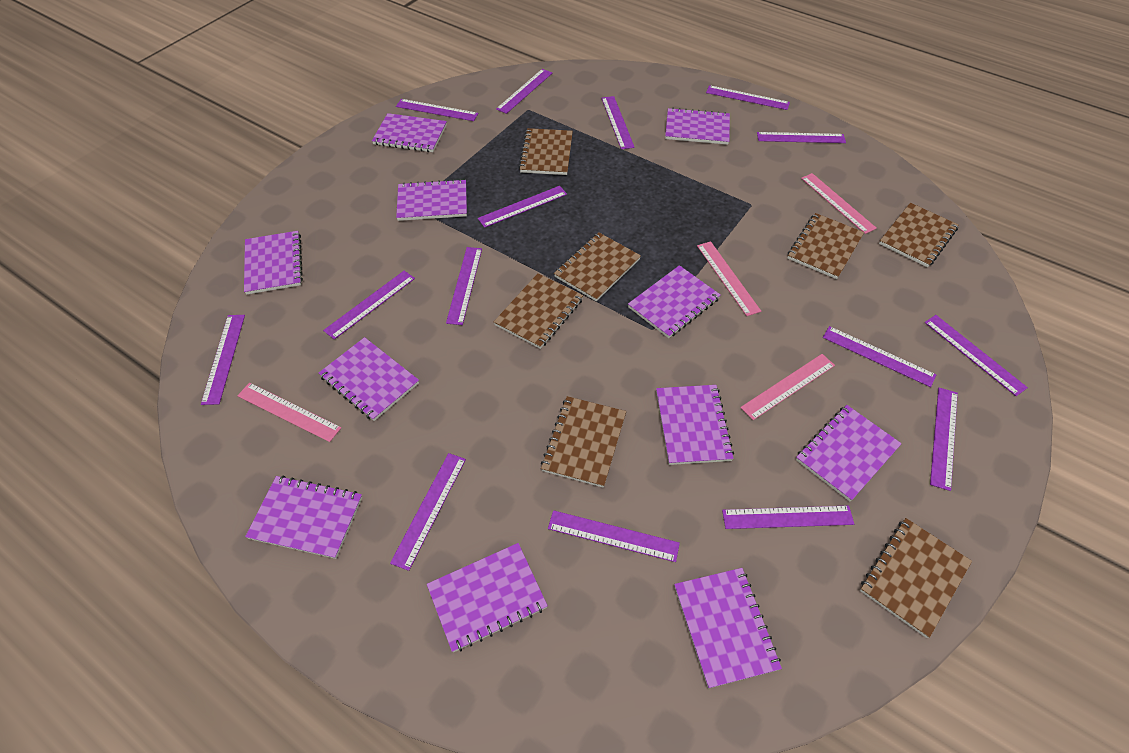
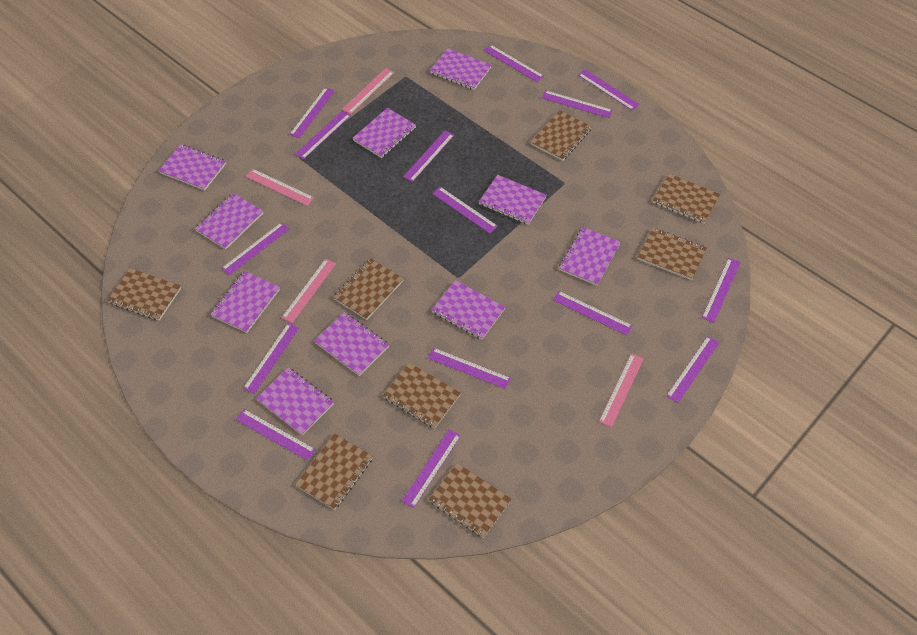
brown notebook: [494,273,583,349] [519,128,573,175] [541,396,626,488] [554,233,641,301] [787,213,864,279] [860,518,972,638] [879,203,959,267] = 7 -> [107,268,181,321] [295,433,373,510] [333,258,404,320] [383,362,461,428] [429,463,512,538] [531,110,592,161] [638,227,707,280] [653,174,720,224] = 8
purple notebook: [244,231,303,295] [245,476,362,559] [319,337,419,421] [372,113,447,152] [396,179,467,221] [427,543,548,652] [628,265,721,338] [656,385,734,465] [665,108,730,145] [674,568,782,689] [796,405,902,501] = 11 -> [158,144,226,191] [195,193,263,249] [210,271,280,333] [256,367,334,436] [314,312,389,376] [353,108,416,158] [430,48,492,90] [432,280,506,340] [479,175,547,225] [559,227,621,286] = 10

